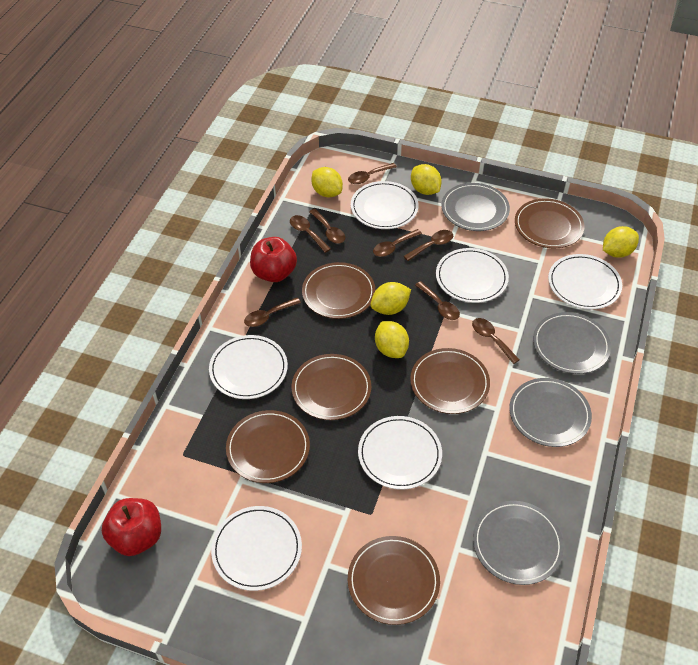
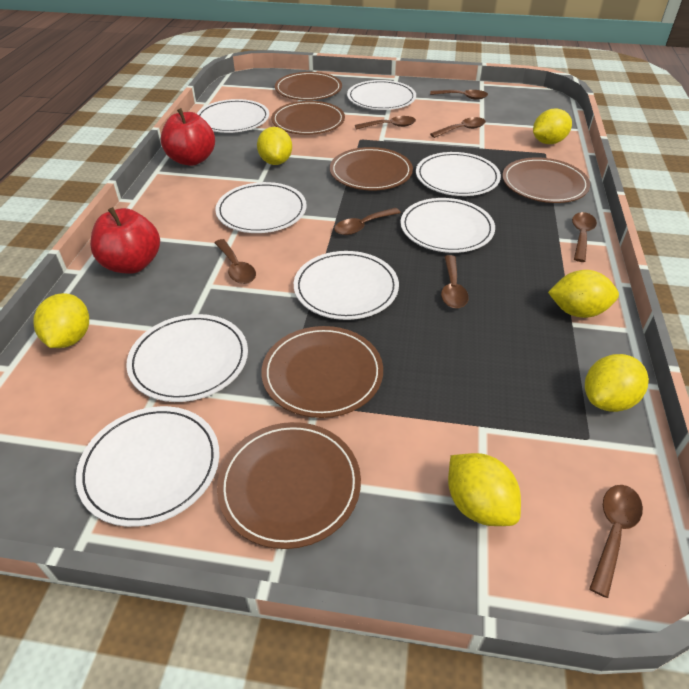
grey plate: [441,183,510,231] [473,501,564,585] [509,378,592,447] [533,312,611,374] = 4 -> none = 0
white plate: [209,335,288,399] [211,506,302,591] [351,181,419,229] [358,416,442,490] [436,248,509,303] [548,254,622,310] = 6 -> [76,406,219,527] [126,314,248,402] [197,99,269,133] [215,182,307,233] [294,251,399,320] [347,80,416,110] [400,198,495,253] [416,152,501,196] = 8
yellow lemon: [311,167,343,197] [370,282,411,315] [375,321,409,358] [411,164,442,195] [603,226,639,258] = 5 -> [33,293,89,348] [257,127,292,165] [448,453,521,526] [533,108,572,144] [548,270,619,318] [585,354,649,412] = 6

